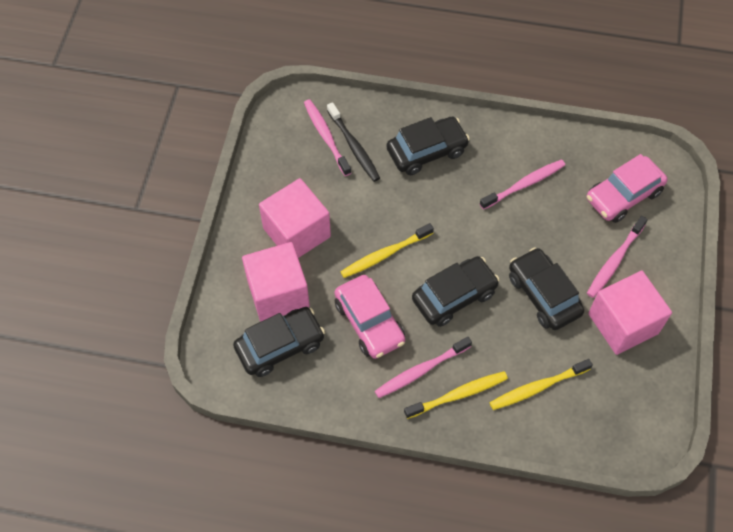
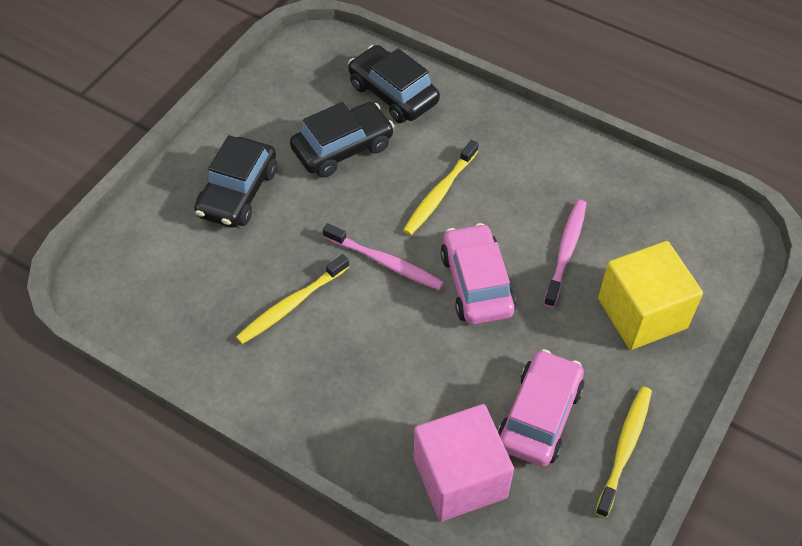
black car: [233,307,325,377] [387,116,470,175] [412,256,500,327] [509,247,584,330] = 4 -> [194,135,277,228] [290,102,394,177] [348,45,440,123] = 3
black toothbrush: [327,102,380,182] = 1 -> none = 0
pink cube: [242,242,310,321] [259,178,331,258] [588,270,672,355] = 3 -> [414,404,514,522] = 1
pink toothbrush: [304,99,351,176] [375,337,472,398] [480,159,565,210] [587,216,648,298] = 4 -> [323,223,444,291] [544,200,587,308] = 2
yellow cube: none = 0 -> [598,241,703,350] = 1

